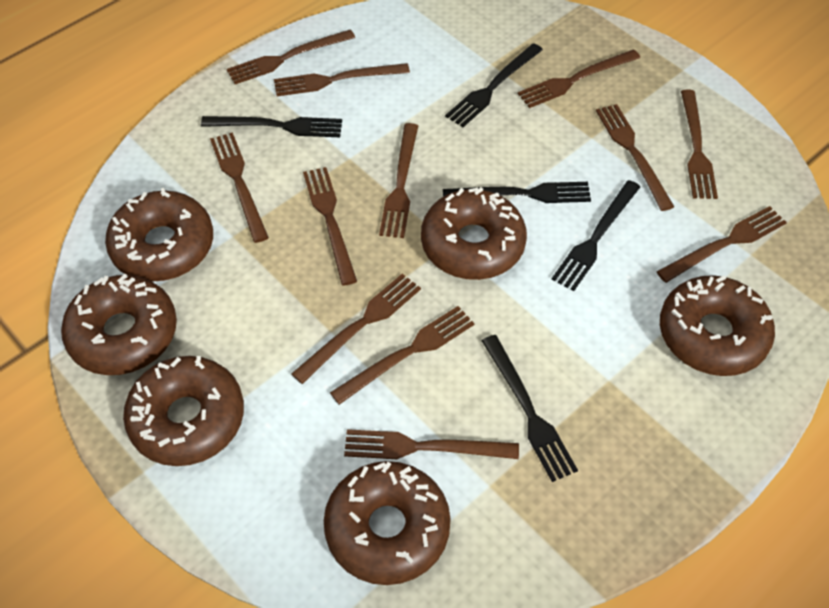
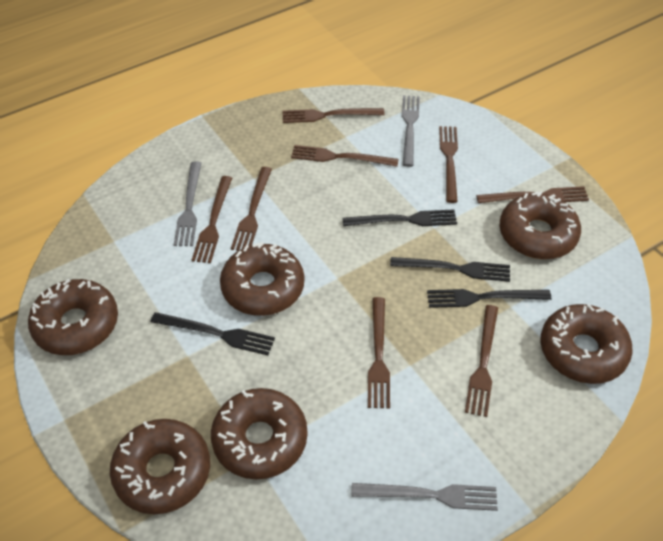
black fork: [201,116,342,137] [443,182,591,203] [445,43,543,127] [482,335,578,482] [551,180,640,291] = 5 -> [151,312,275,355] [342,209,457,226] [390,257,510,282] [427,289,551,308] = 4
brown fork: [210,132,269,243] [227,29,355,84] [274,63,410,96] [291,274,421,384] [303,167,357,286] [330,306,475,405] [344,429,519,459] [379,123,418,238] [518,49,640,108] [596,104,674,211] [656,206,787,283] [681,90,718,199] = 12 -> [192,176,232,263] [231,167,272,251] [282,108,385,123] [291,145,399,167] [368,297,390,409] [439,126,458,203] [465,305,498,417] [476,186,589,203] = 8
grey fork: none = 0 -> [174,161,201,246] [351,483,498,511] [402,95,420,167] = 3

